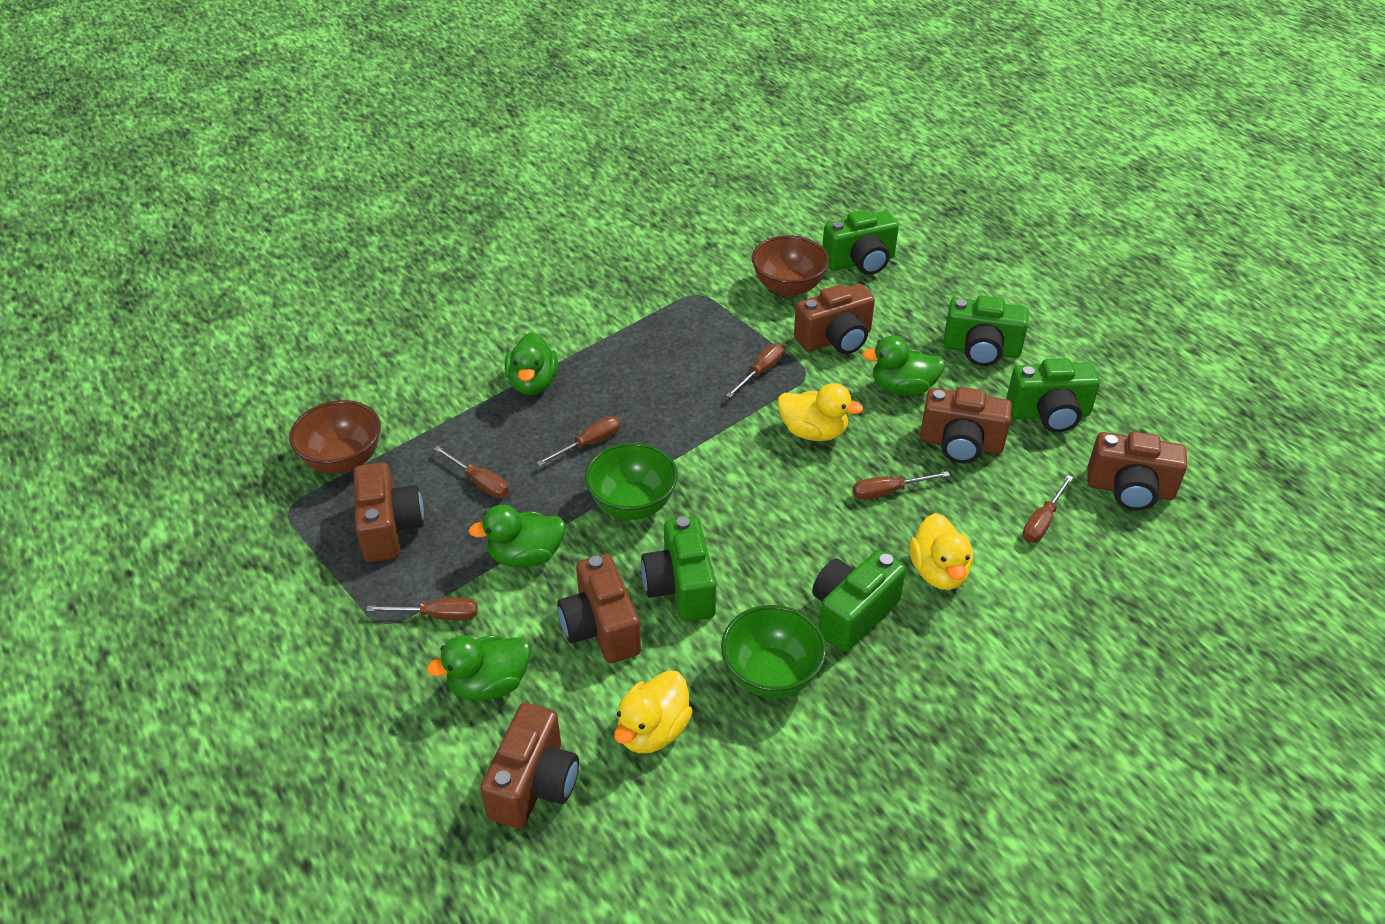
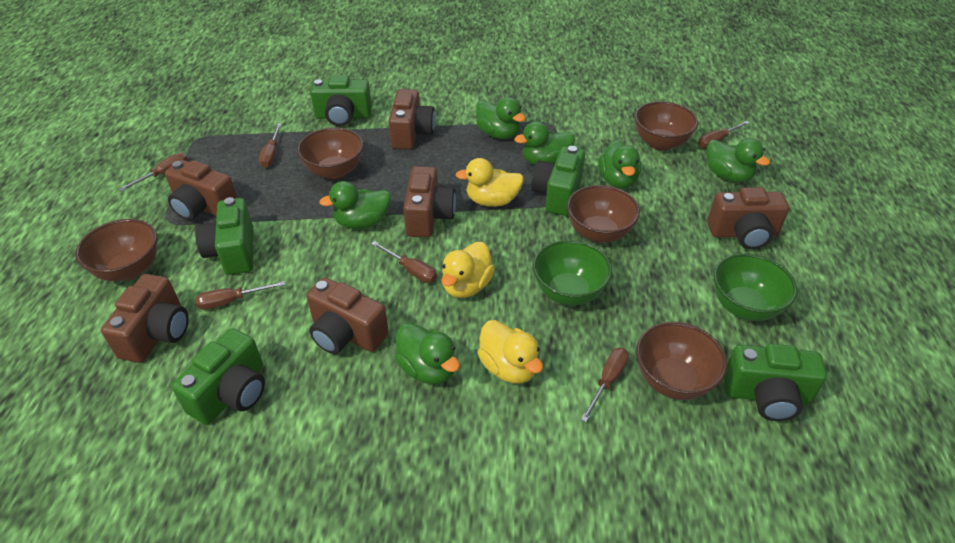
brown bowl: [289,400,381,474] [752,235,829,297] = 2 -> [75,219,157,281] [297,127,363,179] [567,185,640,243] [634,101,698,151] [636,322,727,400] = 5
green duck: [427,635,531,701] [468,505,566,568] [505,332,558,395] [862,336,945,396] = 4 -> [319,181,391,229] [395,323,460,384] [476,97,526,139] [514,121,575,165] [598,140,641,189] [707,138,770,182] = 6

